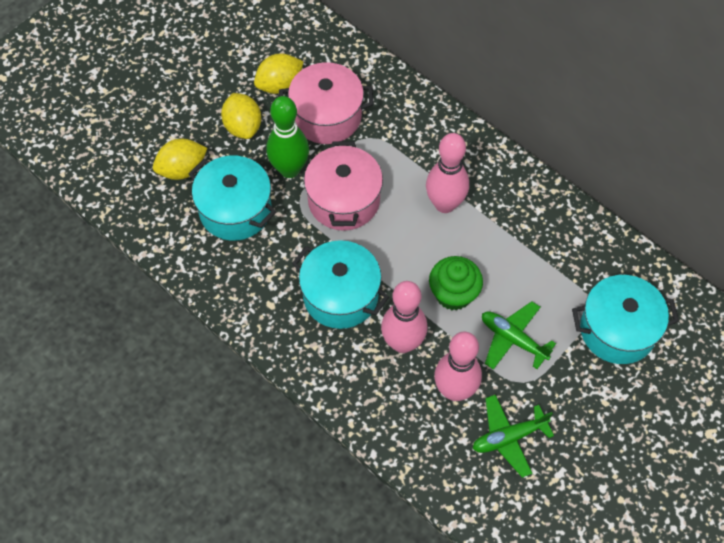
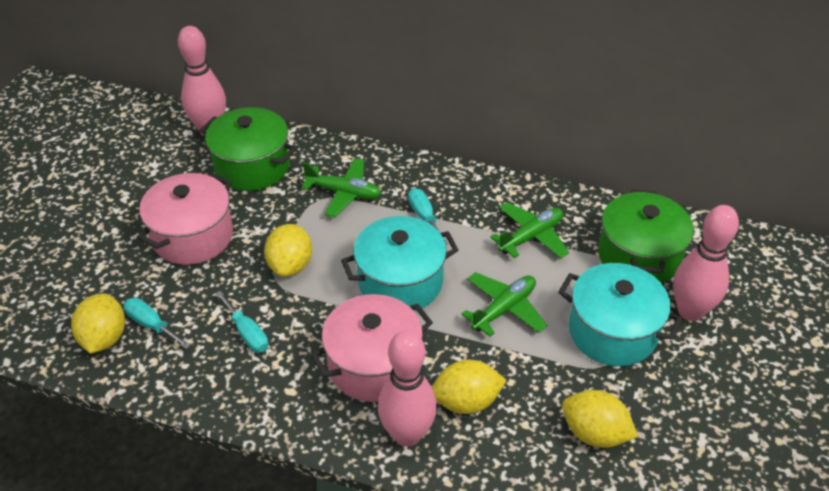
green bowling pin: [267,96,309,178] = 1 -> none = 0
green cupcake: [429,256,483,311] = 1 -> none = 0
green plane: [473,394,554,478] [482,302,556,370] = 2 -> [301,158,381,217] [461,272,547,337] [490,202,569,258] = 3
green pot: none = 0 -> [200,107,297,191] [598,189,694,283] = 2
turquoise pot: [189,156,276,241] [292,240,389,329] [572,275,679,364] = 3 -> [341,216,458,311] [558,263,683,366] = 2
turquoise screwdriver: none = 0 -> [123,298,191,349] [215,291,268,352] [408,188,448,245] = 3
yellow lemon: [153,139,207,180] [221,93,261,139] [254,53,304,94] = 3 -> [71,293,125,354] [264,224,312,277] [432,360,507,414] [562,390,638,448] = 4

